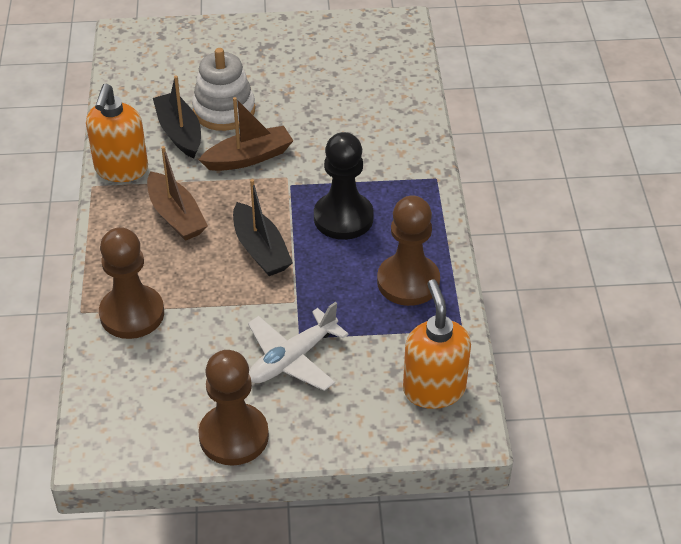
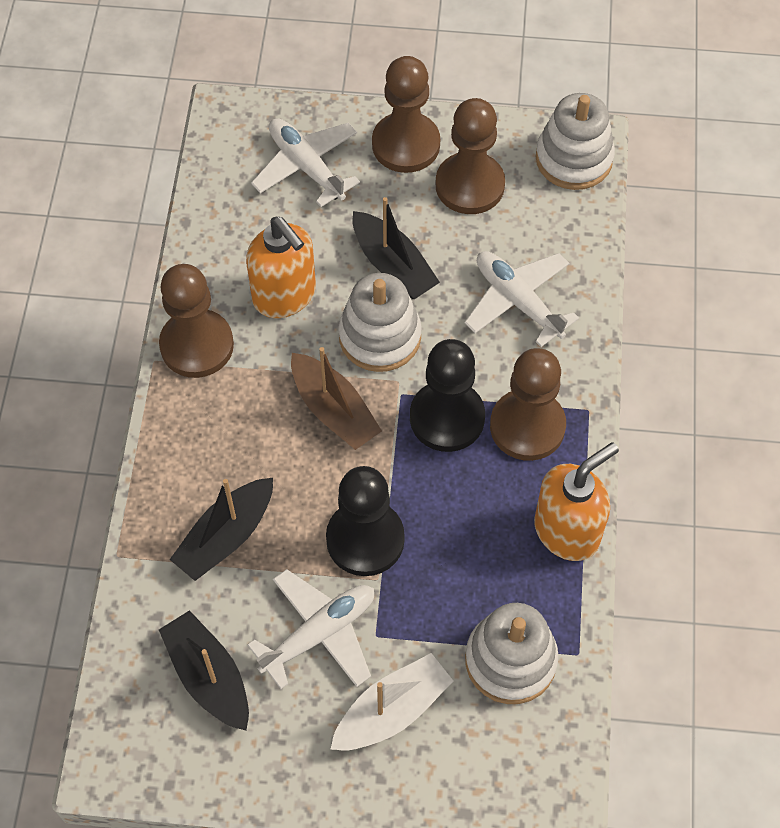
black boat: [153,75,201,159] [233,179,293,276] = 2 -> [159,610,249,731] [170,478,273,581] [352,197,440,299] = 3
black pawn: [314,132,374,240] = 1 -> [326,466,405,576] [410,339,485,452] = 2
brown boat: [147,146,208,241] [199,97,293,171] = 2 -> [291,347,382,450] = 1
brown pawn: [99,227,164,339] [198,350,269,466] [377,196,440,306] = 3 -> [159,264,234,378] [372,56,440,173] [436,98,505,214] [490,348,566,461] = 4
white boat: none = 0 -> [330,653,453,750] = 1
white plane: [248,302,349,391] = 1 -> [248,569,374,689] [251,118,360,207] [465,251,579,347] = 3
white stacking toy: [192,48,255,131] = 1 -> [338,273,422,372] [465,603,559,704] [536,93,615,190] = 3

